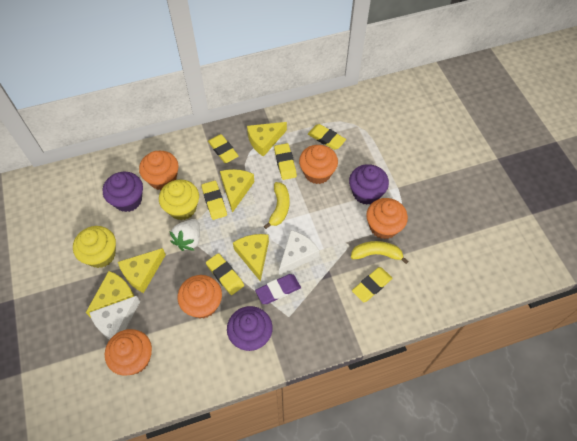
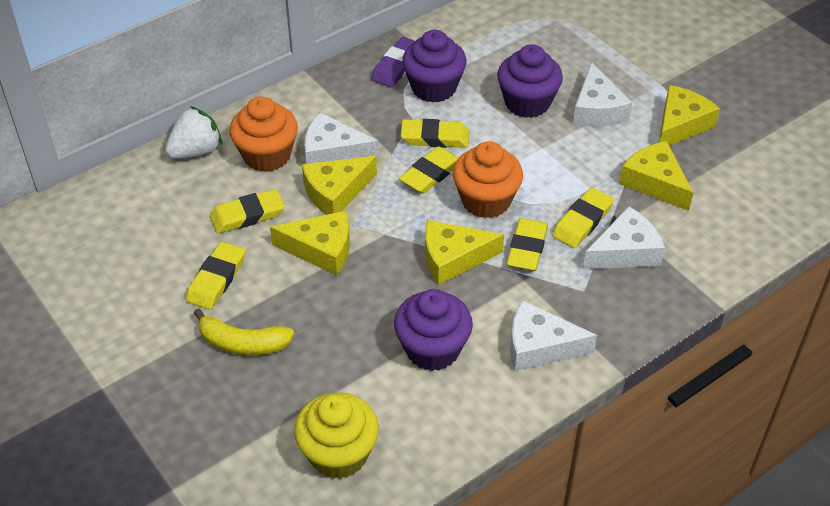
orange cupcake: [105,329,152,375] [139,151,179,190] [178,275,222,318] [299,145,338,184] [366,198,408,239] = 5 -> [229,97,298,172] [453,141,523,218] = 2
white cheese: [89,296,140,340] [279,230,320,276] = 2 -> [304,113,379,164] [510,300,597,371] [573,62,632,127] [583,206,665,269] = 4
yellow banana: [264,182,290,229] [351,241,409,264] = 2 -> [194,308,294,355] = 1
yellow cupcake: [73,226,116,268] [159,179,199,220] = 2 -> [294,392,379,479] = 1

